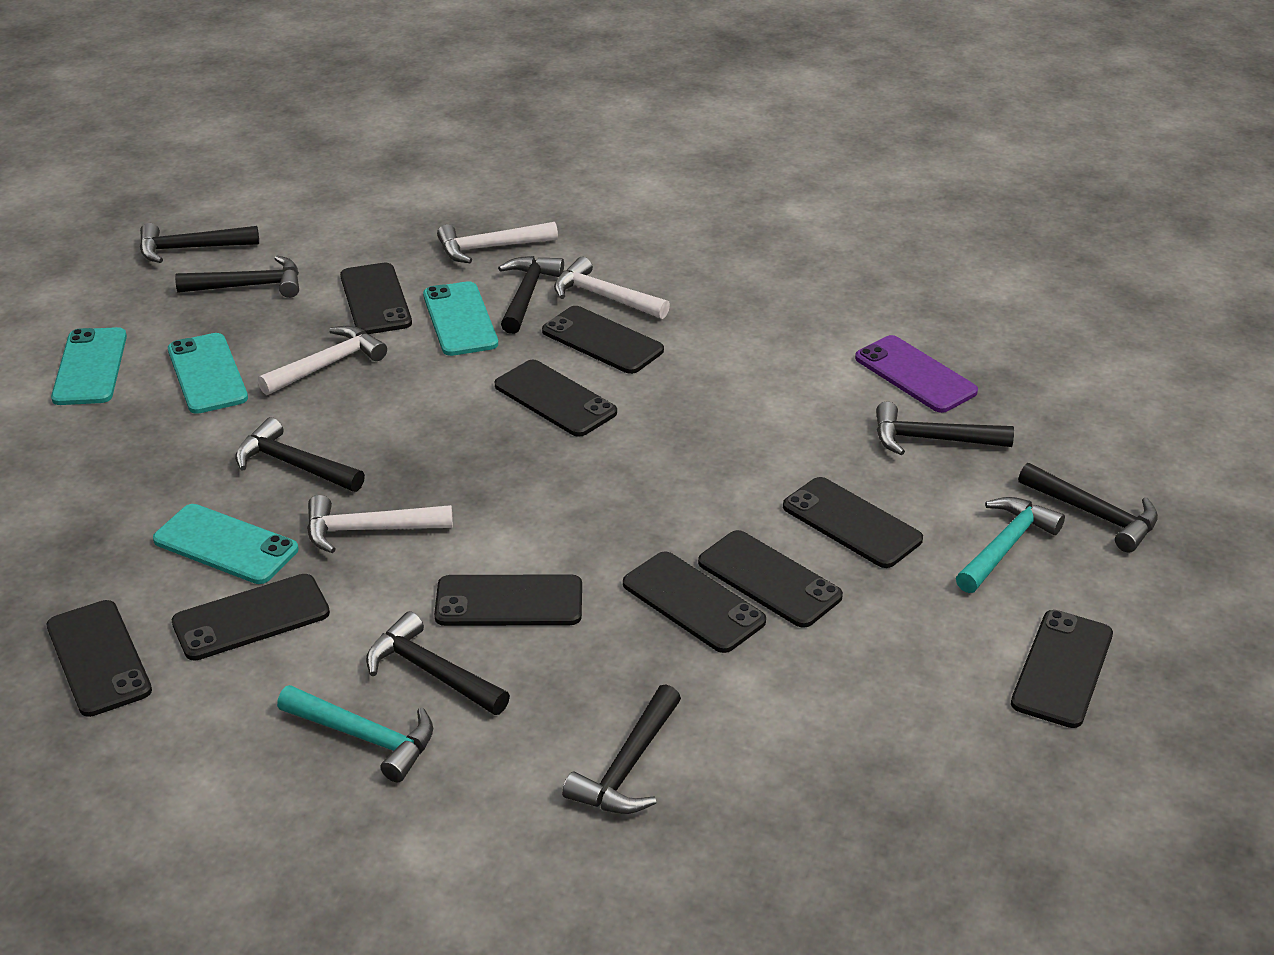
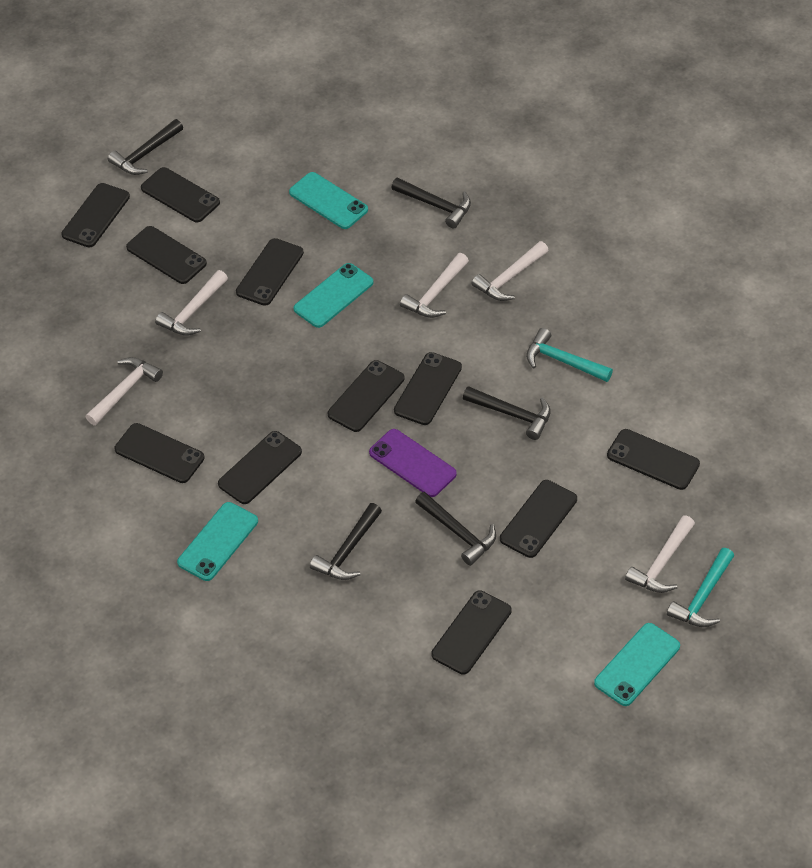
black hammer: [140,223,259,263] [175,256,299,298] [235,417,365,492] [366,611,510,715] [498,256,564,334] [562,684,681,814] [876,402,1014,455] [1018,463,1158,553] = 8 -> [108,119,183,175] [310,503,382,580] [391,177,471,229] [415,492,496,566] [463,386,551,440] = 5
black phone: [47,600,152,717] [172,574,330,661] [340,263,412,334] [434,574,582,626] [495,360,617,437] [542,306,664,374] [623,552,766,653] [698,530,843,628] [783,477,923,568] [1011,610,1113,728] = 10 -> [61,183,130,247] [114,423,205,483] [126,226,207,284] [141,167,220,222] [218,431,302,504] [236,238,304,306] [328,360,404,432] [394,352,462,425] [431,591,512,675] [500,480,577,558] [607,429,700,490] = 11
white hammer: [258,326,387,395] [307,495,453,553] [437,222,558,263] [554,257,670,319] = 4 -> [85,357,163,425] [155,270,228,336] [400,253,469,318] [471,241,549,301] [625,515,695,593] = 5

